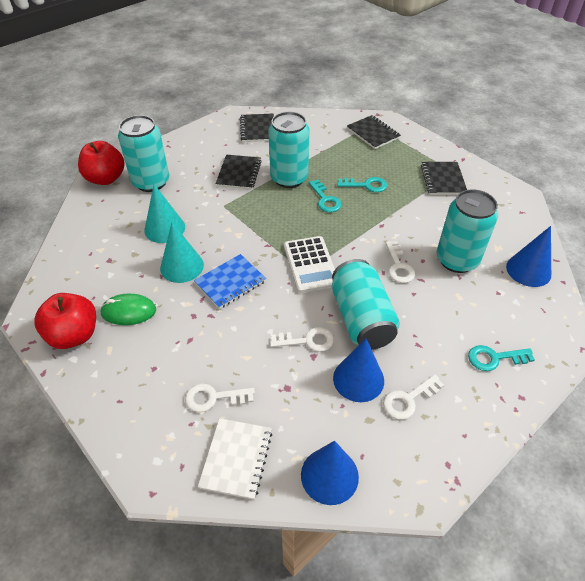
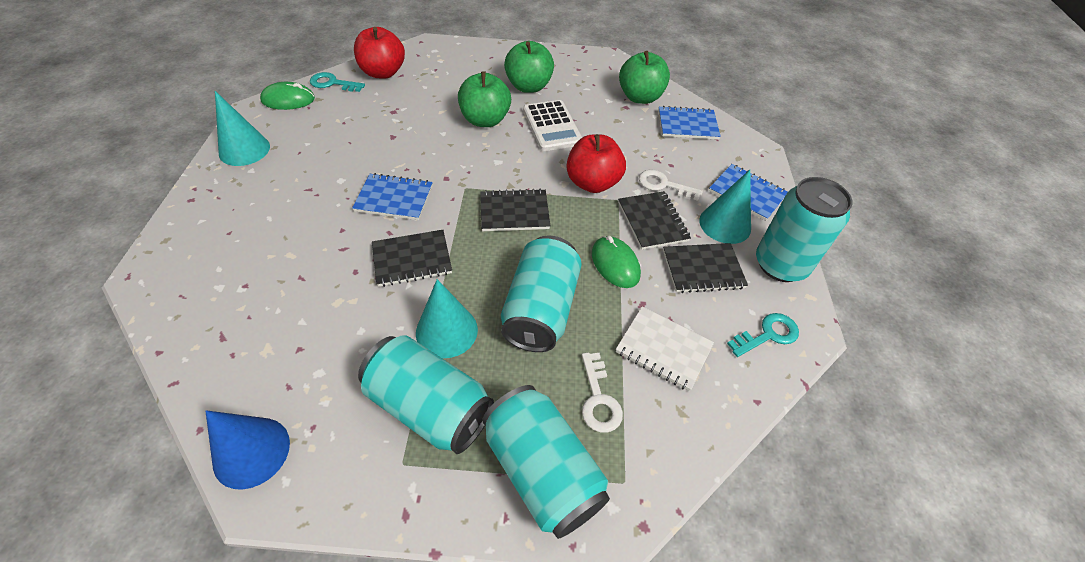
blue cone: [301,441,359,505] [333,339,384,402] [506,226,551,287] = 3 -> [205,410,290,490] = 1
blue notebook: [194,254,266,309] = 1 -> [352,173,433,220] [658,106,721,140] [709,164,788,221] = 3
green apple: none = 0 -> [458,71,511,127] [504,41,554,93] [619,51,670,104] = 3
green mouse: [100,294,156,325] = 1 -> [260,82,315,110] [592,236,641,288] = 2
turquoise cone: [144,184,185,243] [160,223,204,283] = 2 -> [215,91,270,166] [416,279,478,358] [699,170,751,244] = 3
turquoise key: [309,180,342,212] [337,177,387,192] [468,345,535,371] = 3 -> [310,72,365,92] [727,313,799,357] = 2
white key: [185,383,255,412] [270,327,334,352] [383,375,444,420] [385,241,415,283] = 4 -> [582,352,623,433] [639,170,703,201] = 2

